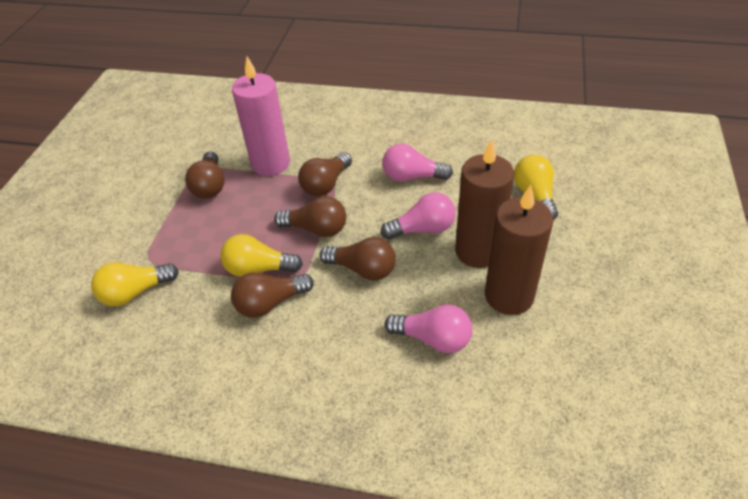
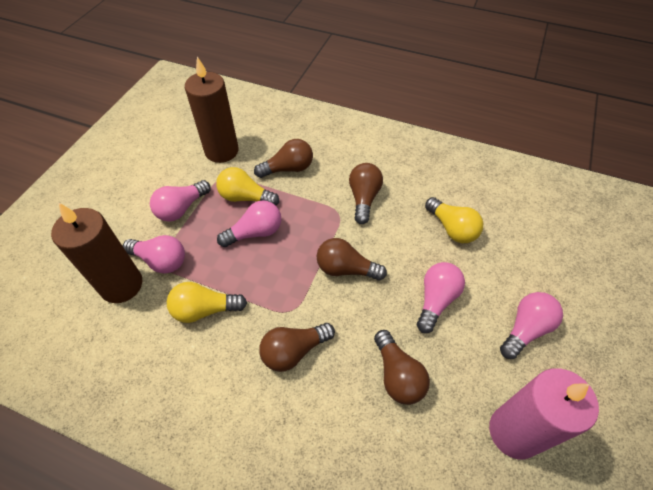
pink light bulb: [381,192,456,239] [382,144,453,182] [385,305,473,353] = 3 -> [123,235,185,273] [150,180,211,222] [217,200,281,247] [417,262,465,333] [500,292,563,359] = 5

